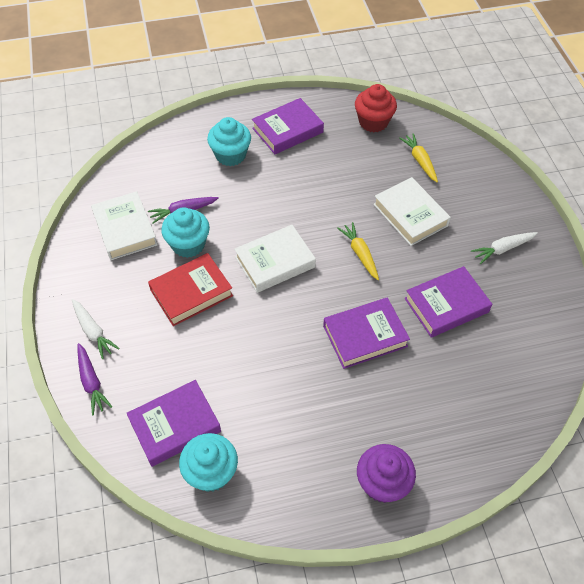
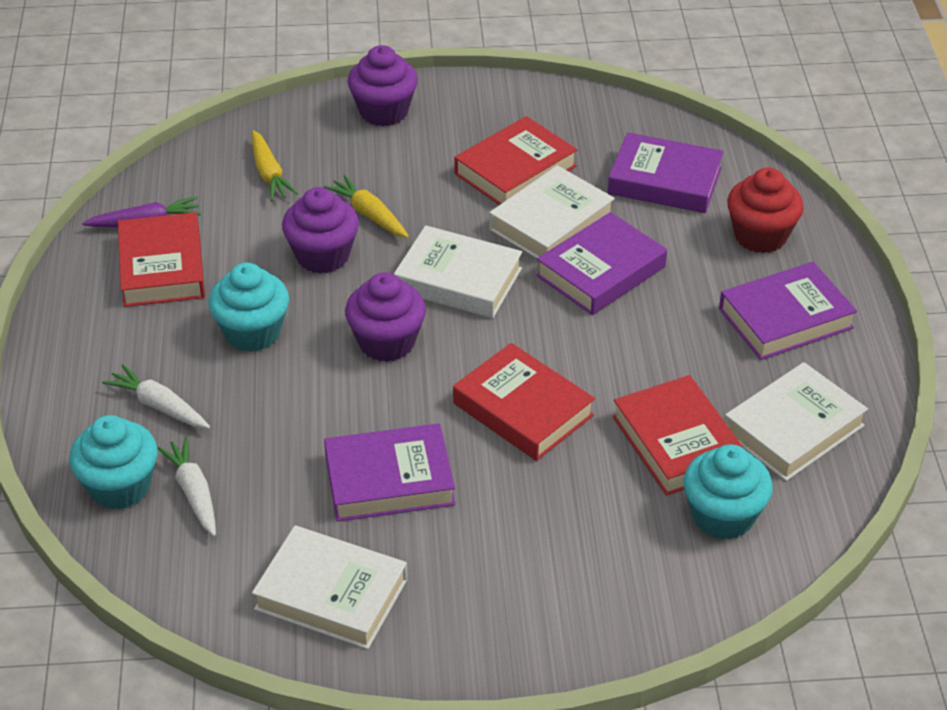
purple carrot: [78,343,112,415] [148,197,219,224] = 2 -> [82,196,201,228] = 1
purple cupcake: [357,444,416,503] = 1 -> [282,187,359,273] [345,272,426,362] [348,45,418,126] = 3
red book: [148,253,233,326] = 1 -> [118,212,205,307] [453,343,595,461] [454,116,578,205] [613,375,744,496] = 4
white book: [91,191,158,260] [234,225,316,293] [373,177,451,246] = 3 -> [252,525,407,649] [394,225,522,318] [489,165,615,258] [724,362,868,481] = 4

